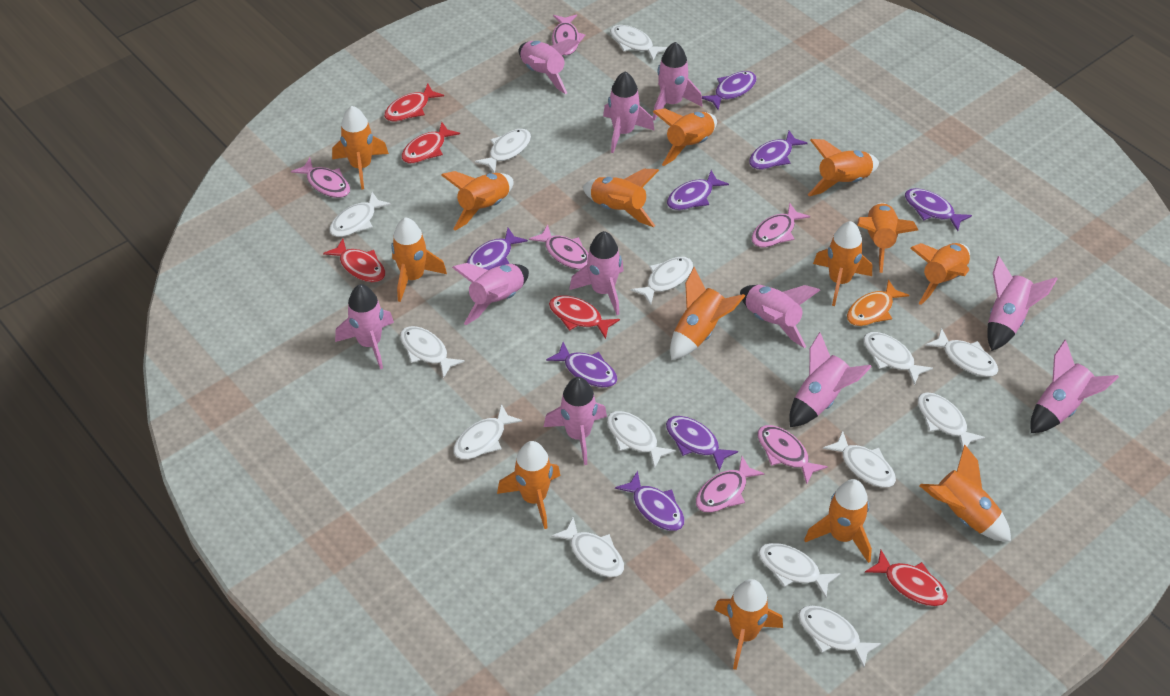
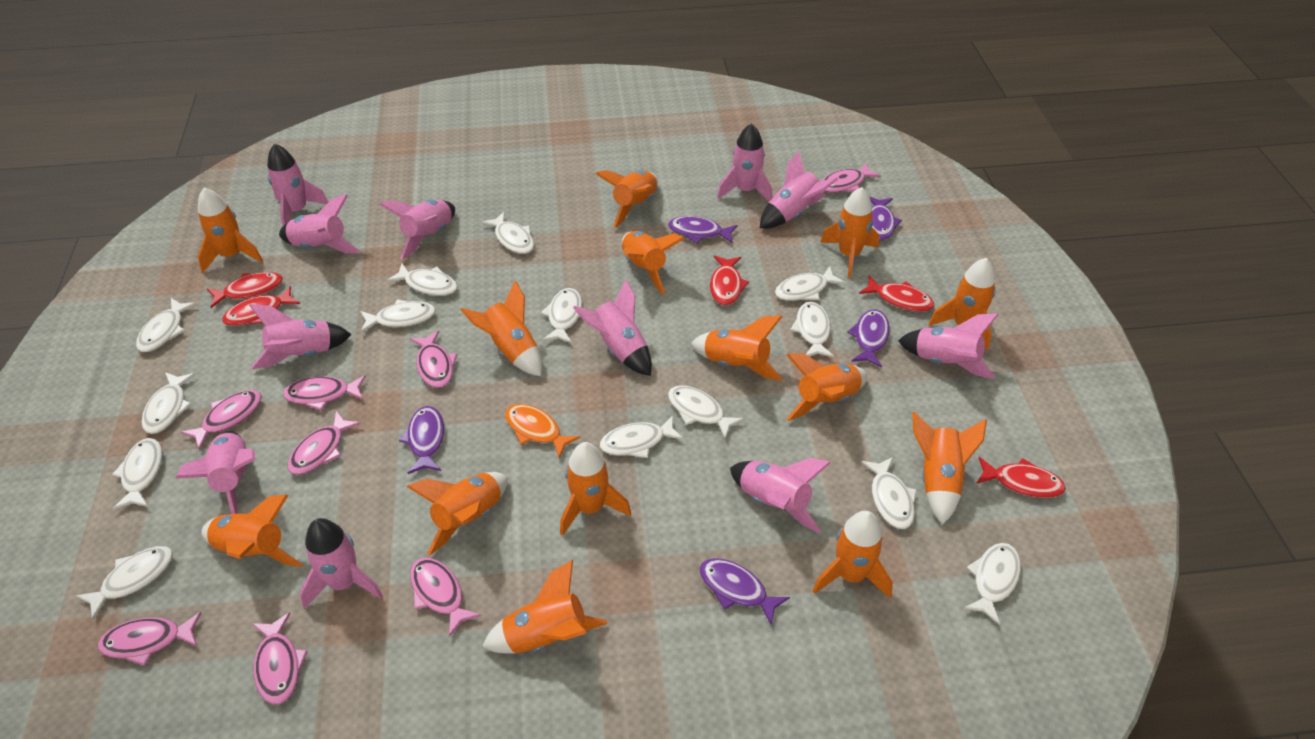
pink fish: [291,158,350,198] [529,225,588,269] [552,14,585,55] [696,456,765,513] [752,203,810,247] [758,425,828,485] = 6 -> [98,612,201,666] [181,390,262,450] [252,612,308,705] [283,375,366,410] [287,411,361,475] [410,331,457,388] [410,558,482,637] [822,163,881,193] = 8
purple fish: [467,228,528,270] [546,342,618,388] [615,471,685,531] [666,416,738,471] [667,170,729,210] [702,71,757,110] [749,130,808,170] [905,188,972,231] = 8 -> [399,406,444,474] [668,216,738,243] [699,558,790,625] [847,310,890,367] [869,196,902,241] = 5

